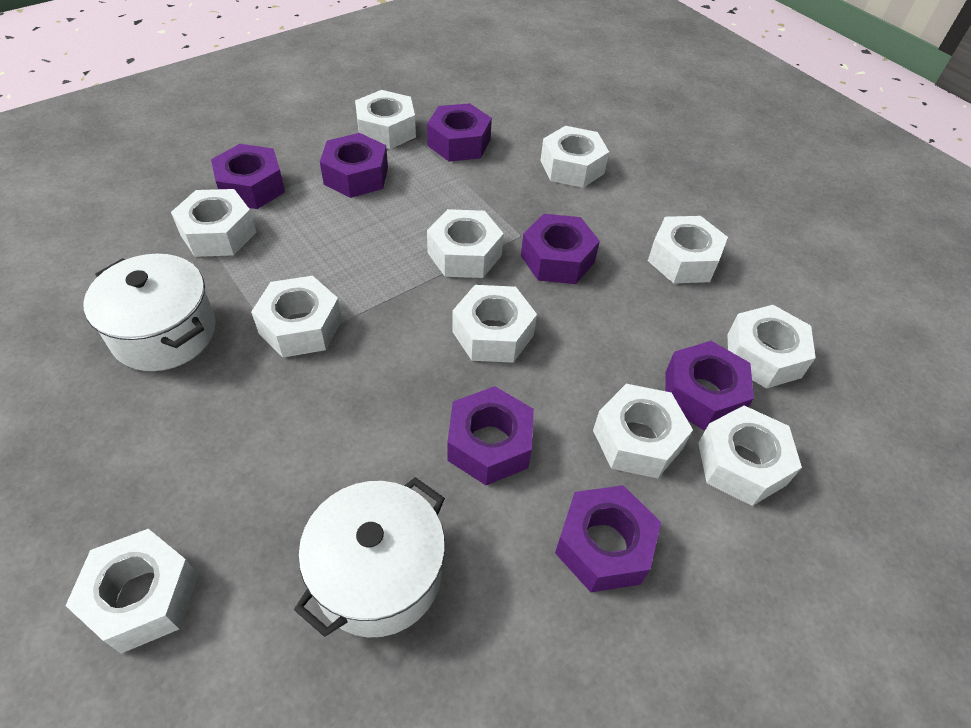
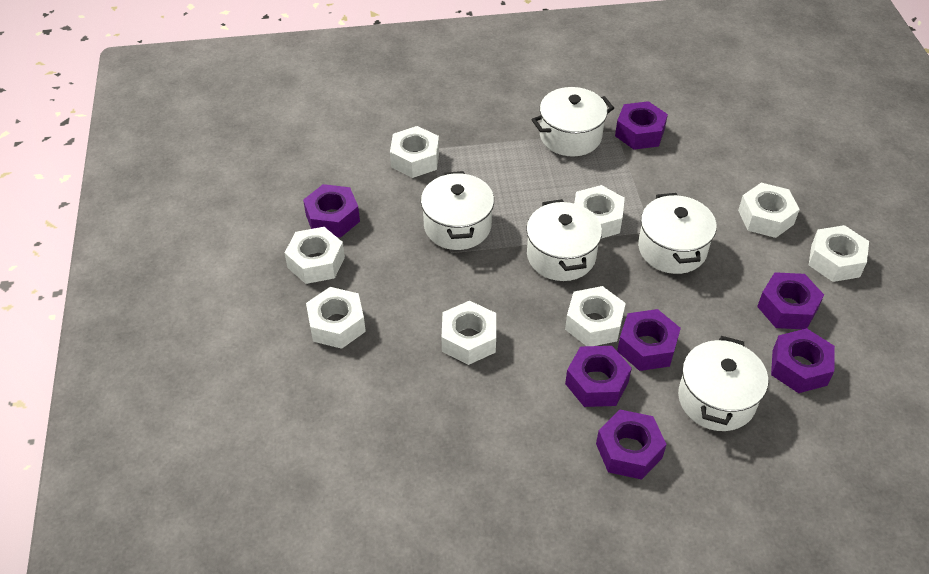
white nut: [65,529,198,653] [171,189,256,257] [251,276,342,358] [355,90,416,149] [427,209,504,278] [452,285,537,363] [540,126,609,188] [593,384,693,478] [648,216,728,283] [698,406,802,506] [727,305,816,389] = 11 -> [285,227,345,284] [306,287,366,349] [390,126,439,178] [442,301,496,365] [565,286,626,346] [574,185,625,238] [738,183,800,238] [809,225,869,282] = 8
white pot: [83,254,216,371] [294,477,445,637] = 2 -> [421,171,494,250] [526,199,602,281] [531,87,614,157] [638,193,717,274] [678,336,768,431] = 5

